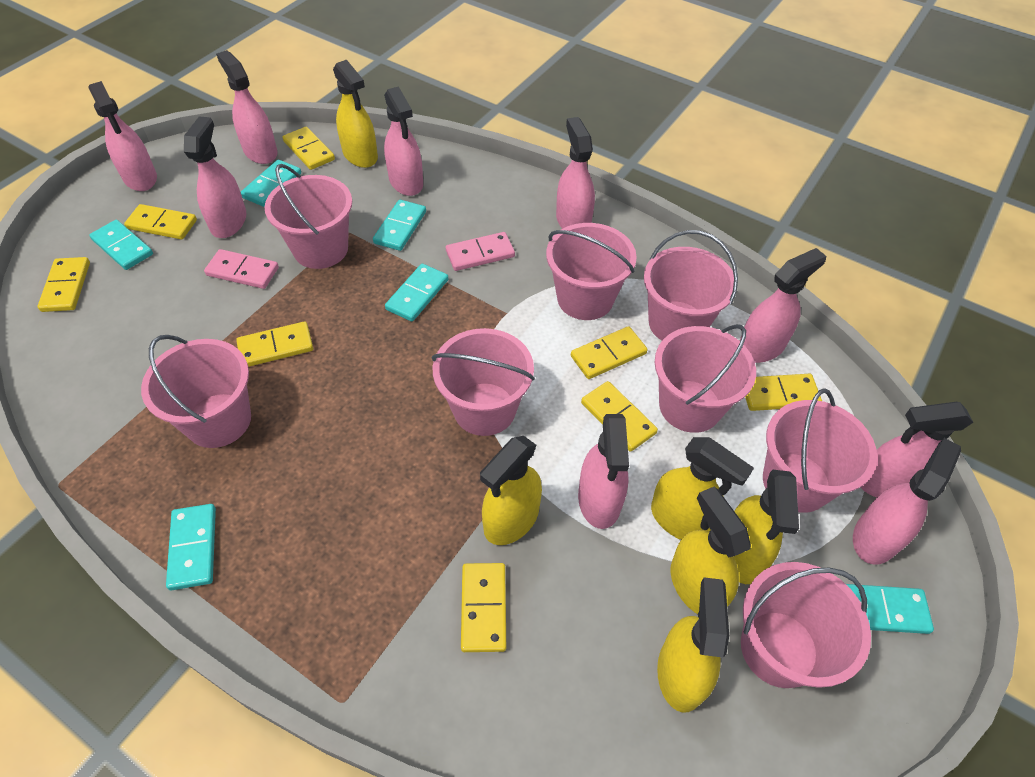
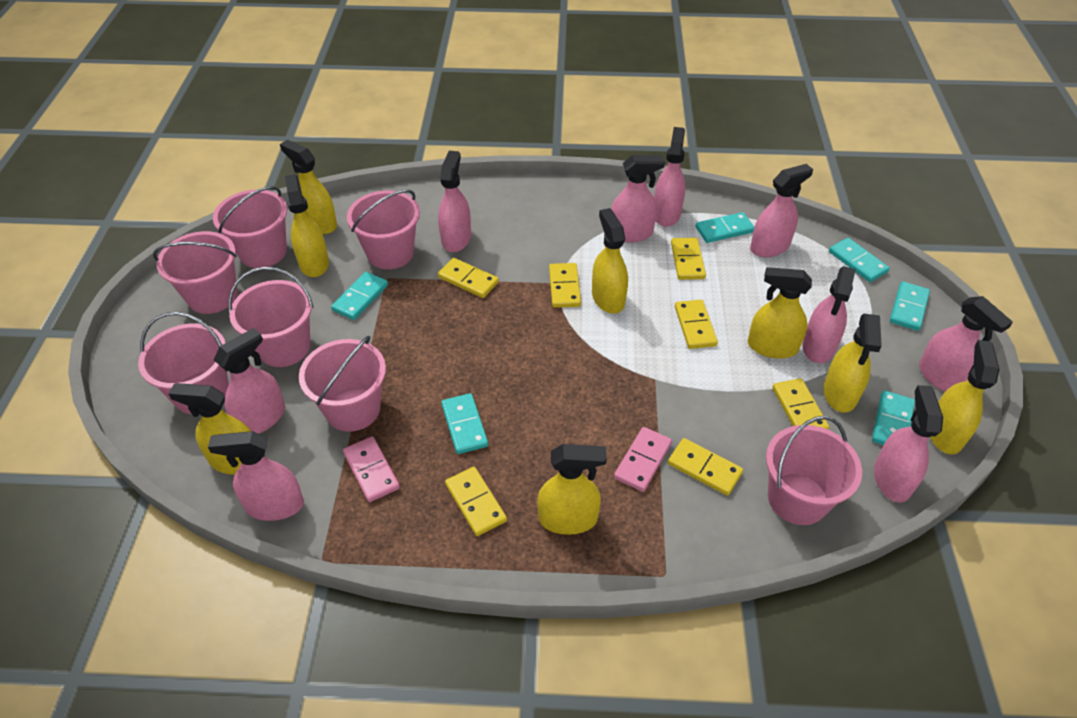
pink bucket: [141,335,251,448] [265,164,352,269] [432,328,535,436] [546,223,637,320] [644,230,738,341] [655,324,756,433] [741,562,871,688] [763,388,877,513] = 8 -> [138,312,229,414] [153,231,238,314] [213,186,287,268] [228,267,314,367] [299,336,386,432] [347,190,420,269] [766,416,862,525] = 7
yellow domino: [37,257,90,312] [124,204,197,240] [236,321,313,367] [283,127,335,170] [461,563,506,652] [571,326,648,379] [581,381,658,452] [745,374,822,411] = 8 -> [438,258,499,298] [445,467,507,536] [549,263,581,308] [668,438,743,496] [671,238,706,280] [675,300,718,349] [772,378,829,429] = 7
yellow spray bottle: [333,60,378,168] [480,436,542,545] [651,437,754,540] [657,577,729,713] [670,487,751,614] [734,470,799,584] = 6 -> [168,383,251,475] [280,140,337,234] [285,174,329,277] [537,444,607,535] [592,208,628,314] [748,267,812,358] [823,314,882,413] [930,340,1000,454] = 8

